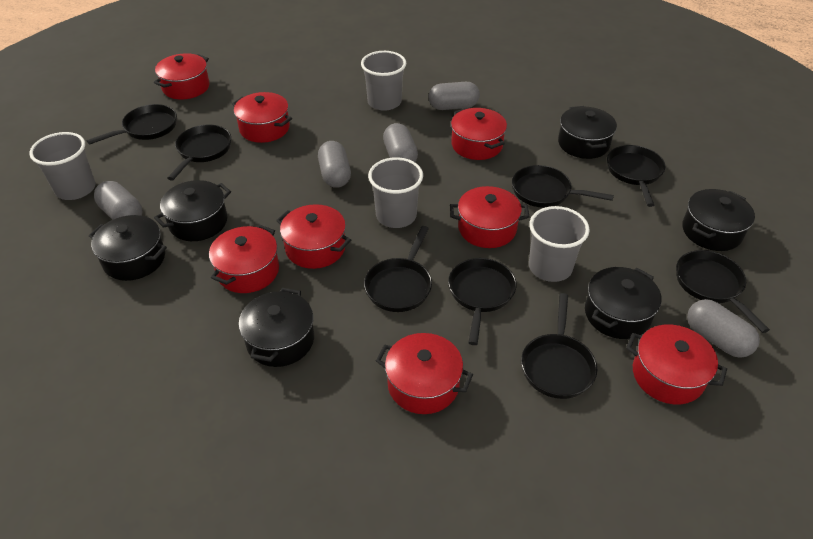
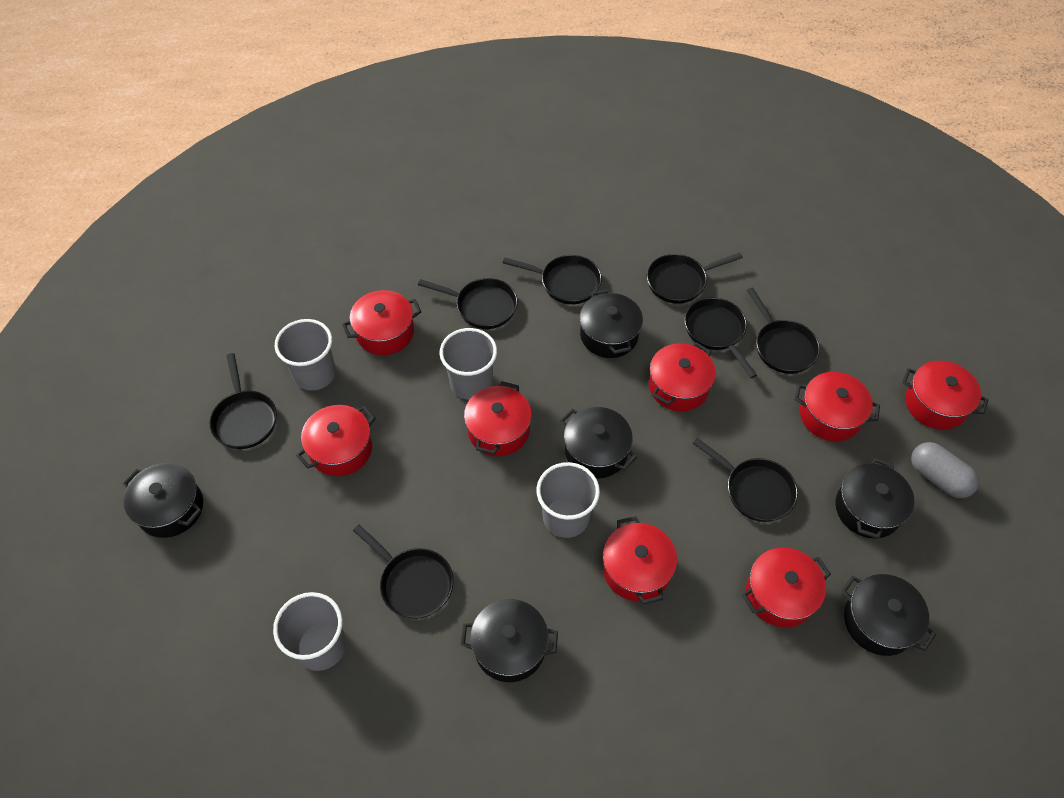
grey capsule: [94,181,142,220] [318,141,351,188] [383,123,418,162] [428,82,480,110] [687,299,760,358] = 5 -> [911,442,979,498] = 1

